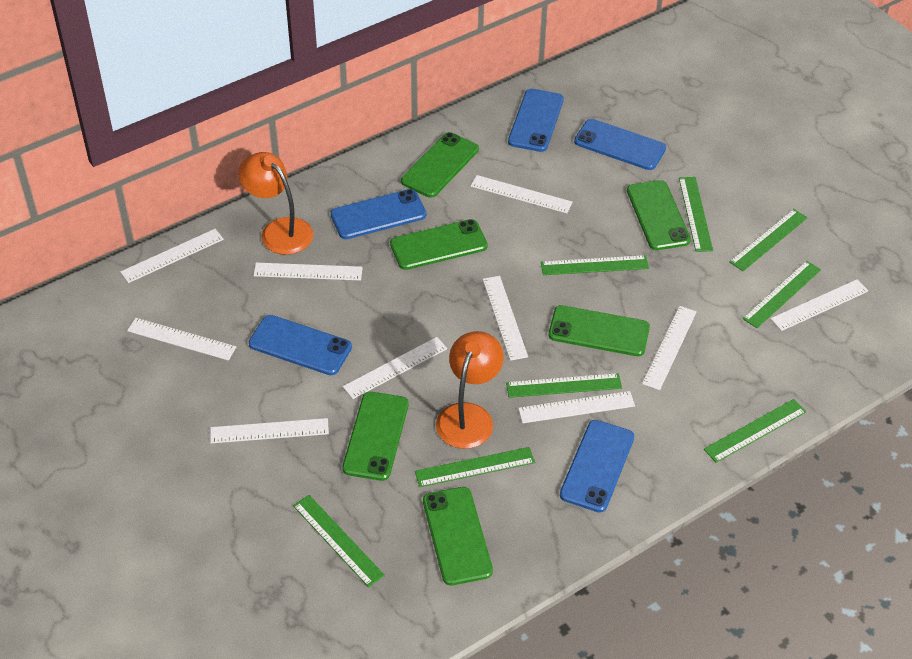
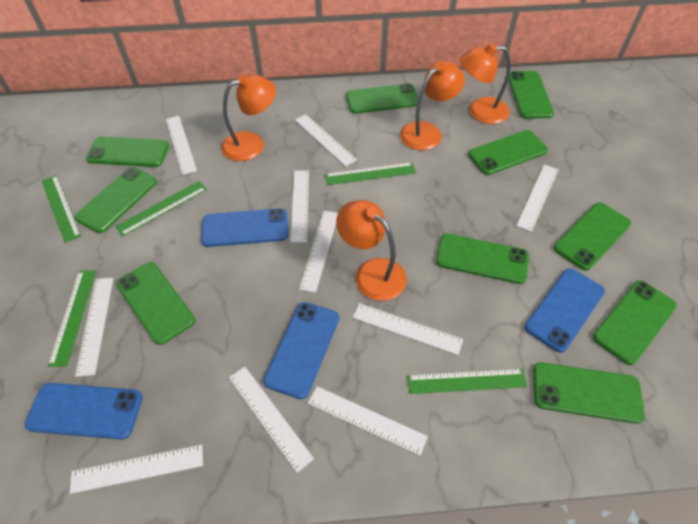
blue phone: [249,315,352,375] [330,189,426,239] [508,89,564,152] [560,420,634,512] [574,119,666,170] = 5 -> [25,383,143,440] [201,208,288,247] [263,302,339,399] [524,268,605,353] = 4
green phone: [342,392,409,481] [390,219,488,270] [401,132,479,198] [423,487,493,585] [549,305,650,356] [627,180,691,250] = 6 -> [75,167,157,233] [86,136,169,167] [116,262,195,345] [346,83,418,114] [436,233,529,284] [468,130,548,175] [509,71,554,119] [533,362,645,424] [554,202,631,271] [593,280,677,365] = 10
green ruler: [293,495,385,587] [415,447,535,487] [506,373,622,398] [541,255,649,275] [679,177,713,252] [704,399,806,463] [729,209,808,271] [742,261,821,328] = 8 -> [42,175,81,243] [48,270,96,367] [115,181,207,236] [325,162,416,185] [407,368,527,394] = 5
orange lamp: [238,152,313,255] [436,331,504,449] = 2 -> [221,75,276,161] [336,200,407,301] [400,61,465,150] [460,43,511,124] = 4

